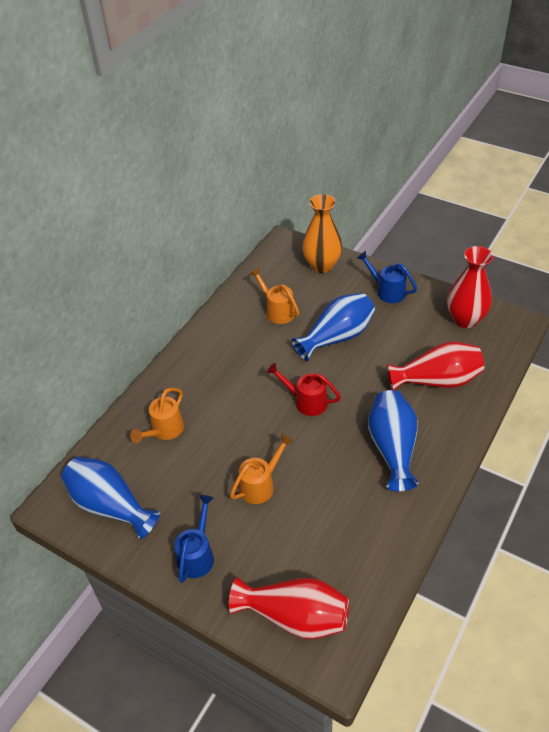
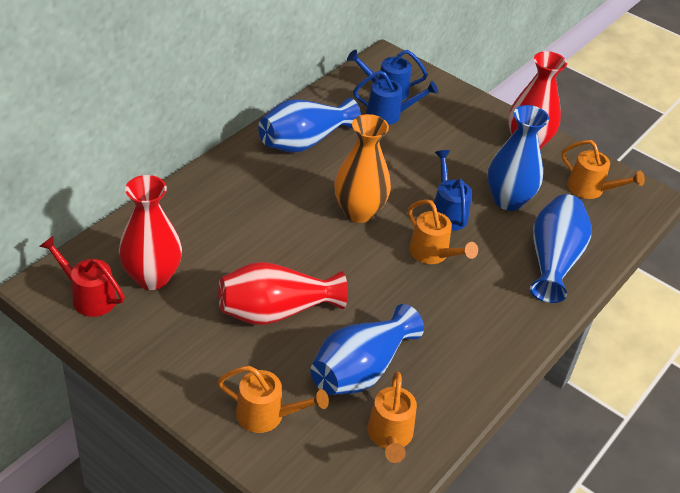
blue vase: [61,457,160,539] [292,293,375,361] [368,390,419,491] = 3 -> [258,98,361,153] [311,304,424,395] [488,105,549,211] [530,194,591,303] = 4
blue watering can: [174,495,214,583] [357,251,417,303] = 2 -> [347,49,427,100] [353,71,438,125] [434,150,472,231] = 3
orange watering can: [130,388,184,443] [230,434,293,504] [249,268,299,324] = 3 -> [218,366,329,433] [367,372,417,463] [408,199,478,264] [561,140,645,199] = 4

